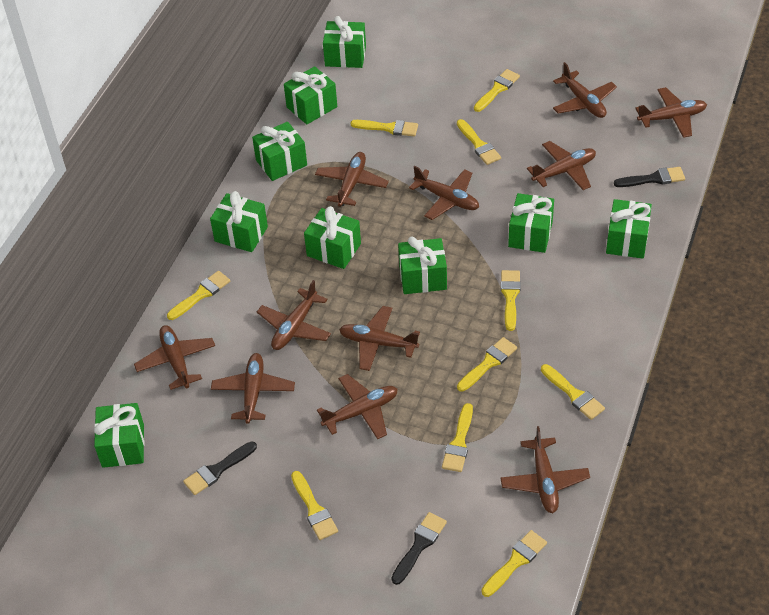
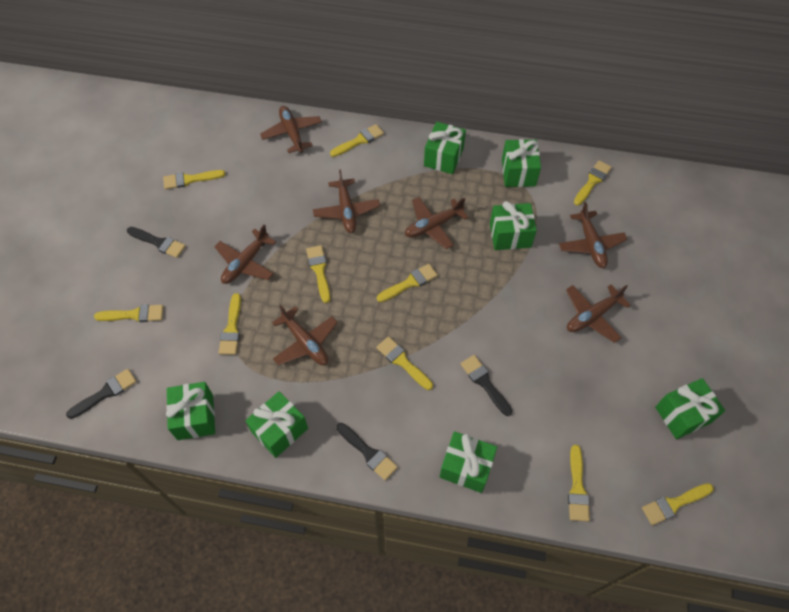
black brush: [183,441,257,495] [391,512,447,585] [614,167,685,187] = 3 -> [66,369,137,419] [127,227,186,258] [337,423,398,480] [461,355,512,416] = 4
brown plane: [134,325,215,390] [211,353,295,424] [257,280,331,350] [315,152,389,207] [317,374,398,439] [339,306,420,371] [409,166,479,220] [500,426,590,513] [527,141,596,190] [553,62,617,118] [635,87,707,138] = 11 -> [214,225,276,284] [260,106,322,153] [272,304,338,366] [313,170,380,233] [405,197,469,249] [559,202,627,268] [566,285,630,343] = 7
green gift: [94,403,144,468] [210,191,268,252] [252,122,307,181] [284,66,337,124] [304,206,361,269] [323,16,366,68] [398,236,447,294] [508,193,554,253] [606,199,652,259] = 9 -> [166,382,215,440] [245,391,308,458] [424,122,466,174] [440,431,497,493] [490,201,537,250] [502,139,541,187] [655,378,725,439] = 7

